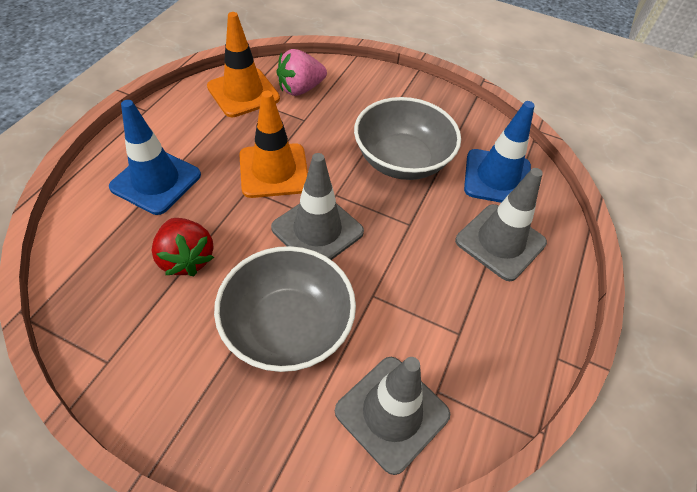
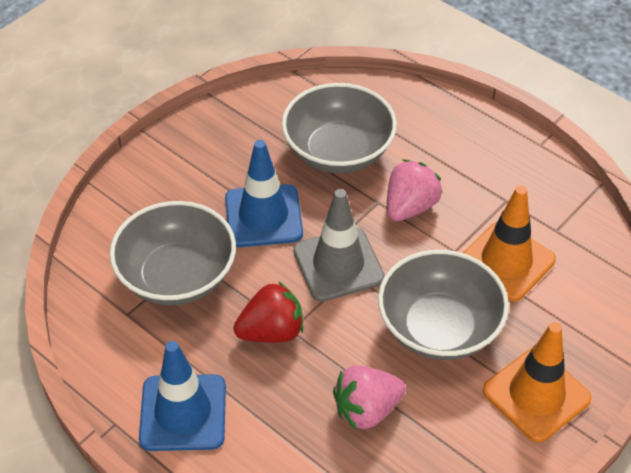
grey bowl: [214,246,356,372] [354,97,461,180] = 2 -> [110,201,236,305] [282,83,397,173] [378,250,509,360] = 3
grey traffic cone: [271,153,364,260] [335,357,450,475] [455,168,547,281] = 3 -> [293,189,385,302] = 1
pink strawberry: [276,49,327,96] = 1 -> [333,365,406,430] [387,159,443,221] = 2

